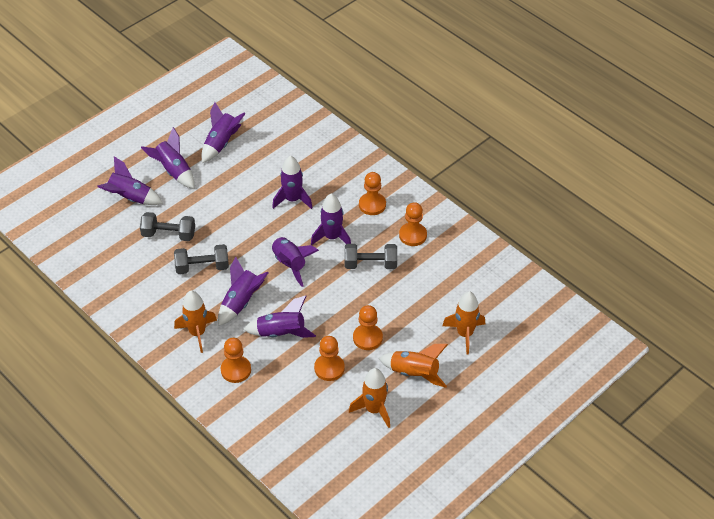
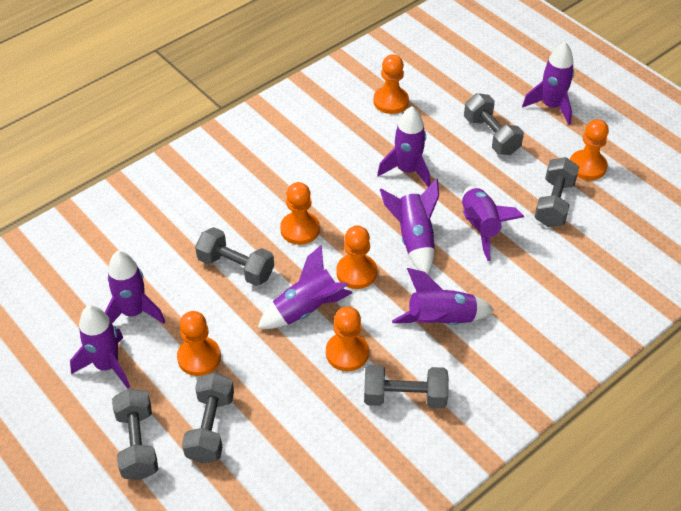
grey dumbbell: [140,212,195,241] [174,244,229,274] [344,244,397,269] = 3 -> [112,389,158,480] [182,373,234,463] [195,227,274,286] [364,365,449,408] [464,93,524,155] [535,157,579,227] = 6
orange pawn: [221,338,251,383] [314,336,345,381] [353,305,383,350] [359,172,386,215] [399,202,427,246] = 5 -> [177,311,221,376] [280,182,320,245] [326,306,369,371] [336,226,377,289] [373,54,409,114] [570,119,609,180] = 6
orange rocket: [174,291,217,353] [349,368,390,428] [379,344,448,388] [442,291,485,354] = 4 -> none = 0

